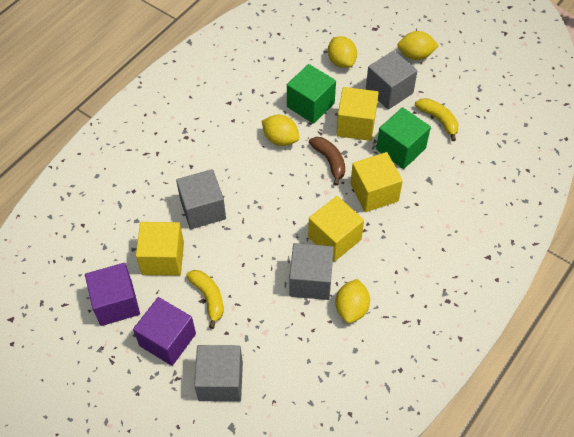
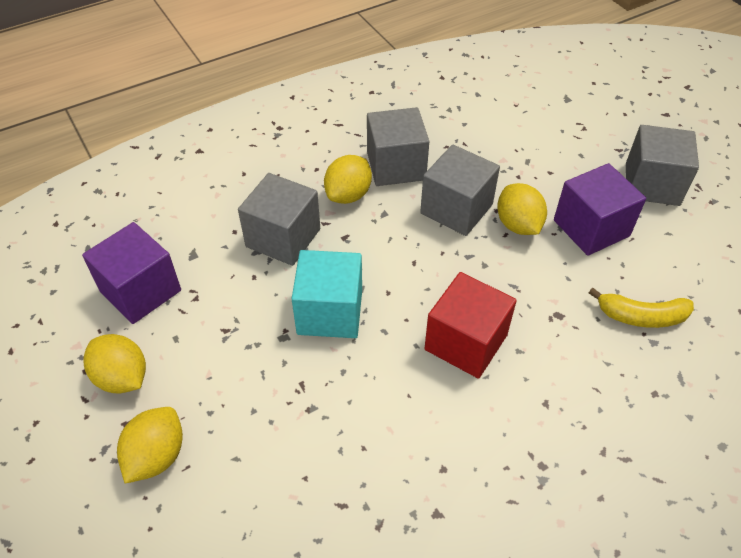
brown banana: [309,137,345,186] = 1 -> none = 0
green cube: [287,64,336,124] [376,107,431,169] = 2 -> none = 0
red cube: none = 0 -> [424,272,517,379] = 1
turquoise cube: none = 0 -> [292,250,362,338] = 1
yellow banana: [186,270,224,329] [415,98,459,141] = 2 -> [589,288,694,328] = 1
yellow cube: [136,222,184,276] [308,196,364,262] [336,87,379,141] [350,152,403,212] = 4 -> none = 0

